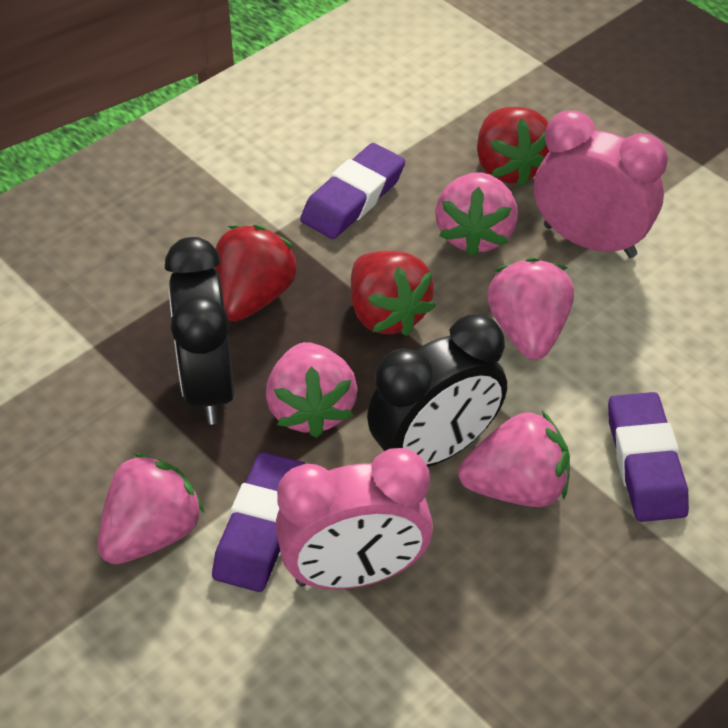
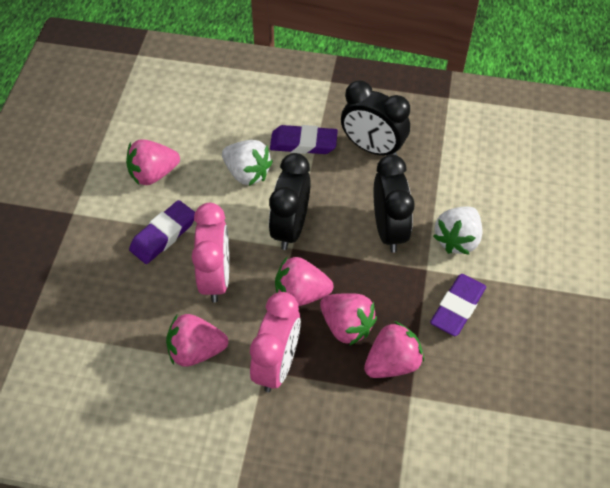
black clock: [165,237,235,425] [367,314,507,467] = 2 -> [269,153,311,250] [341,80,410,156] [374,155,415,253] = 3
red strawberry: [214,225,298,321] [351,251,436,336] [477,107,549,187] = 3 -> none = 0
white strawberry: none = 0 -> [222,140,273,186] [433,206,482,255] = 2

